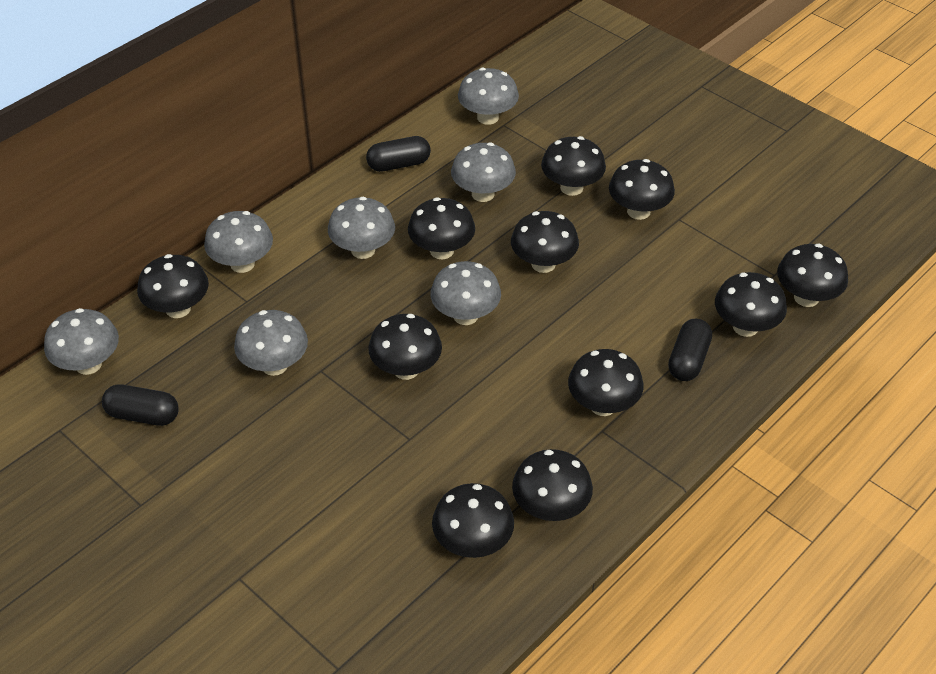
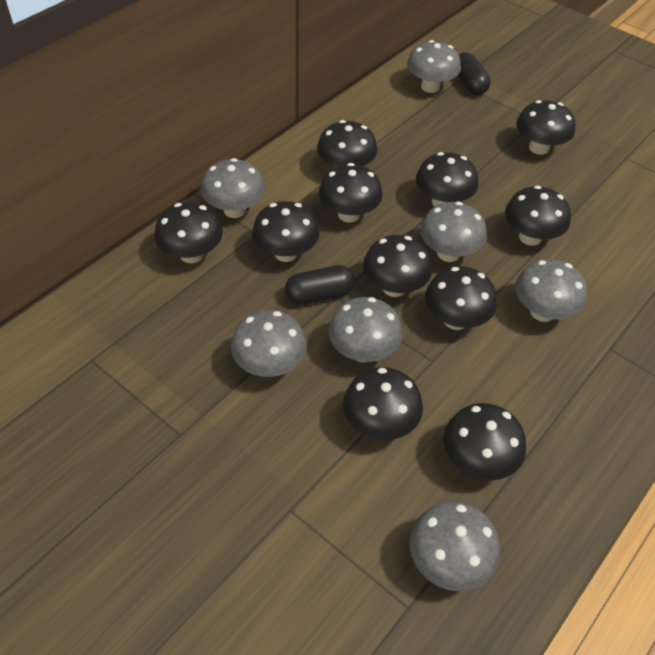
black capsule: [102,384,179,426] [366,136,431,172] [668,319,712,381] = 3 -> [285,265,355,305] [457,52,491,95] = 2

